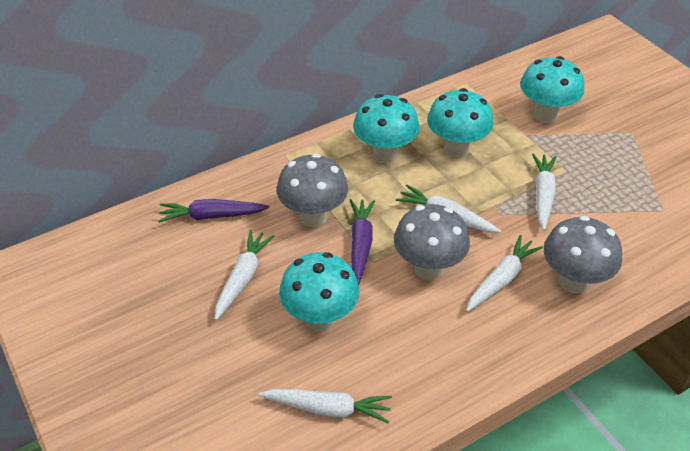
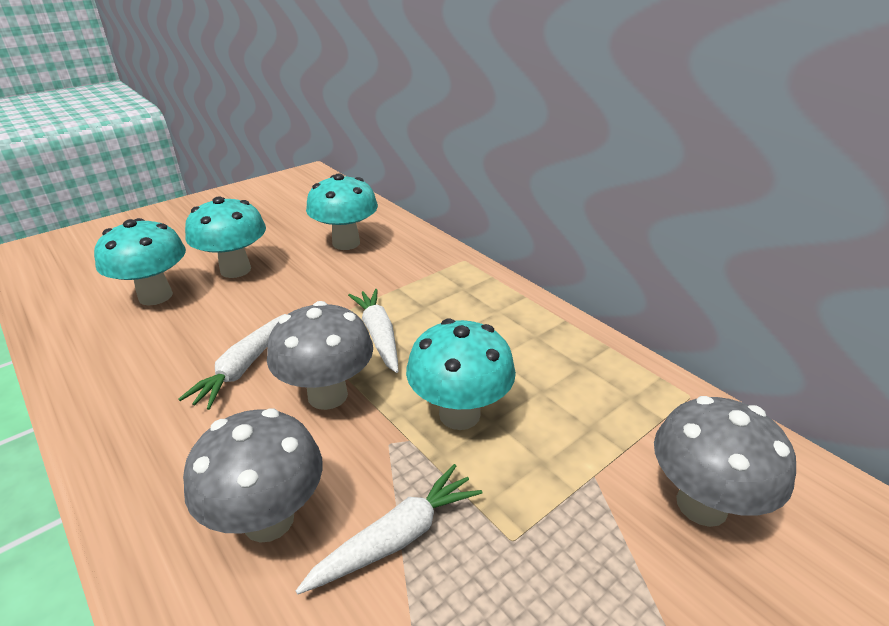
purple carrot: [158,199,269,223] [350,199,375,285] = 2 -> none = 0
white carrot: [215,230,275,320] [258,389,392,424] [396,185,501,233] [466,235,543,312] [532,153,557,230] = 5 -> [178,314,286,410] [296,464,482,594] [348,289,399,373] = 3

